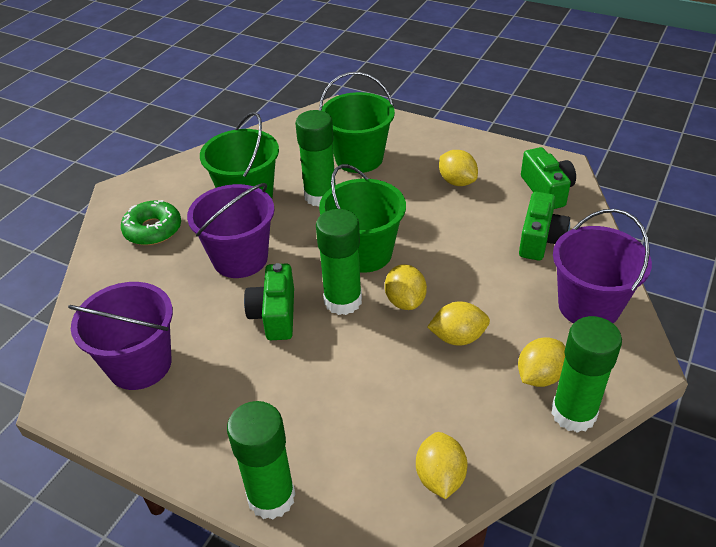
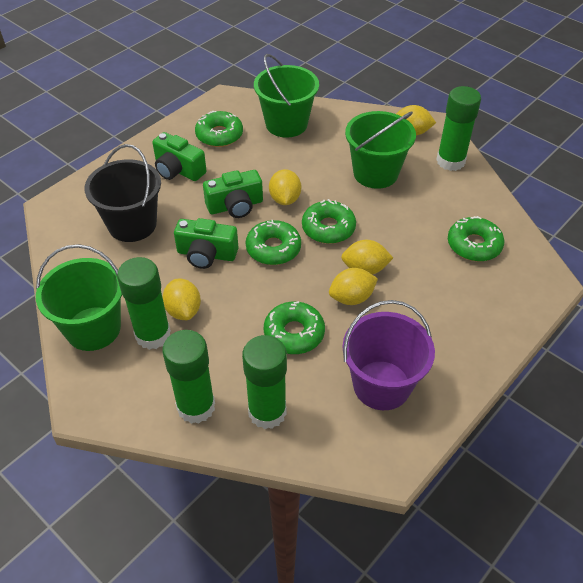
black bucket: none = 0 -> [85,144,161,242] = 1
green donut: [121,200,181,245] = 1 -> [195,111,243,147] [246,220,301,265] [264,301,325,354] [302,199,356,244] [448,216,504,261] = 5
purple bucket: [68,282,173,390] [187,183,274,278] [553,209,652,324] = 3 -> [343,300,435,410] = 1

